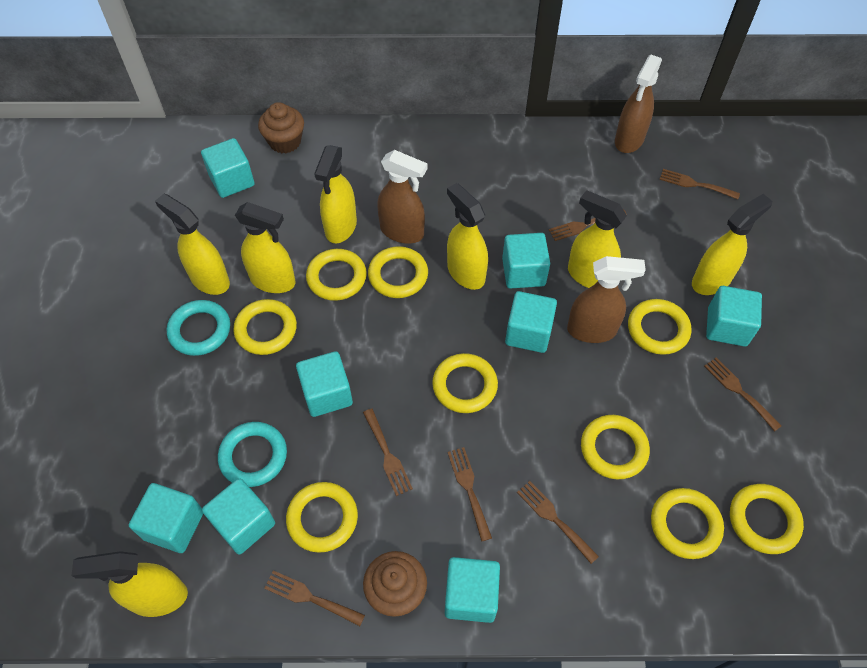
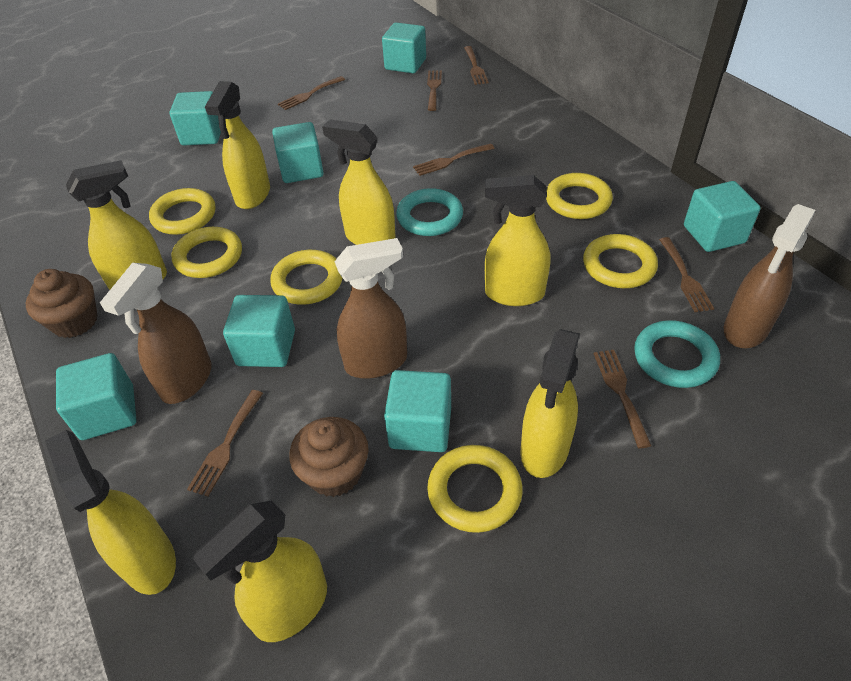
turquoise cube: [129,483,203,553] [201,138,255,198] [202,478,275,555] [296,351,353,417] [445,557,500,623] [502,233,550,289] [505,291,557,353] [706,286,762,347] = 8 -> [56,353,137,440] [170,91,221,146] [223,295,295,367] [272,122,324,183] [382,22,426,73] [384,370,451,452] [684,181,761,252] = 7
yellow ring: [233,299,297,355] [286,482,358,553] [306,249,367,301] [368,246,428,298] [432,353,498,413] [581,415,650,480] [628,299,691,355] [651,488,724,559] [730,484,804,554] = 9 -> [149,188,216,235] [171,227,242,278] [270,250,342,305] [427,445,523,533] [546,173,613,219] [583,234,658,288] = 6

